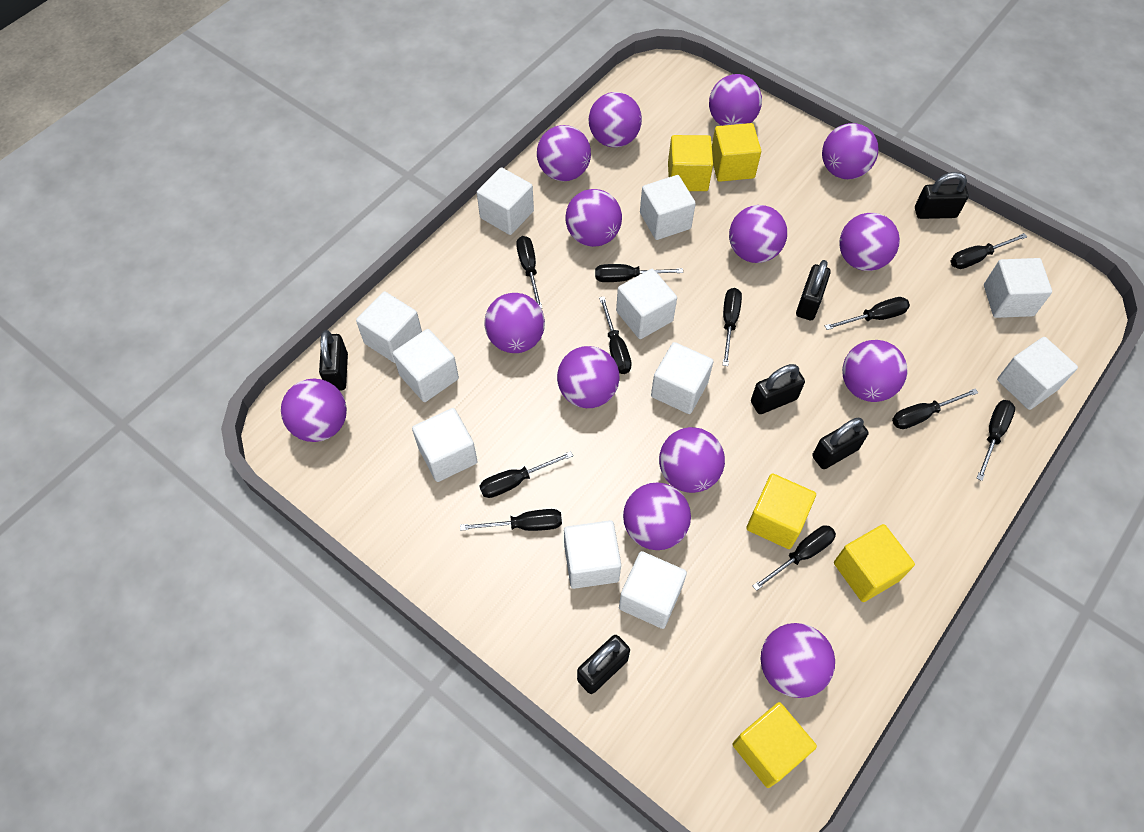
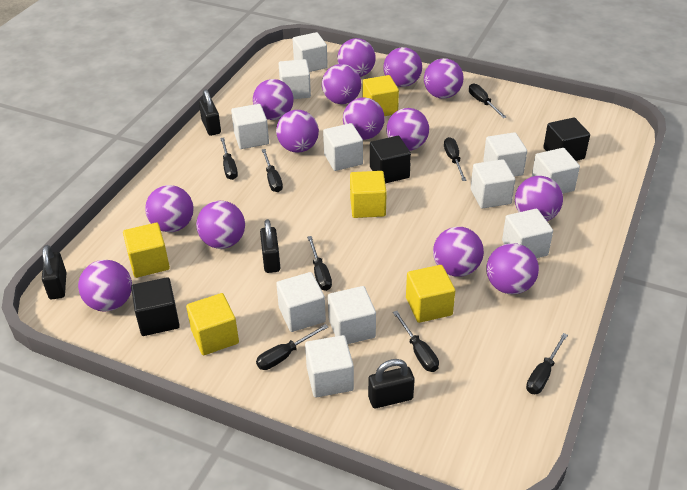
black cube: none = 0 -> [131,277,180,336] [370,136,411,183] [543,117,590,161] = 3
black padlock: [319,330,348,391] [577,635,630,694] [751,364,805,414] [796,260,831,320] [812,418,869,469] [915,172,969,219] = 6 -> [42,245,66,299] [199,90,221,136] [260,219,280,273] [368,359,415,408] = 4
black screwdriver: [460,509,562,531] [479,451,573,498] [516,236,542,308] [595,264,683,282] [599,296,632,374] [723,288,742,366] [753,525,836,591] [825,297,910,330] [892,388,978,429] [951,233,1027,269] [977,400,1015,481] = 11 -> [220,137,238,180] [256,324,328,370] [262,149,283,192] [307,236,332,291] [393,311,439,372] [444,137,467,181] [469,83,506,118] [526,333,568,394] = 8

